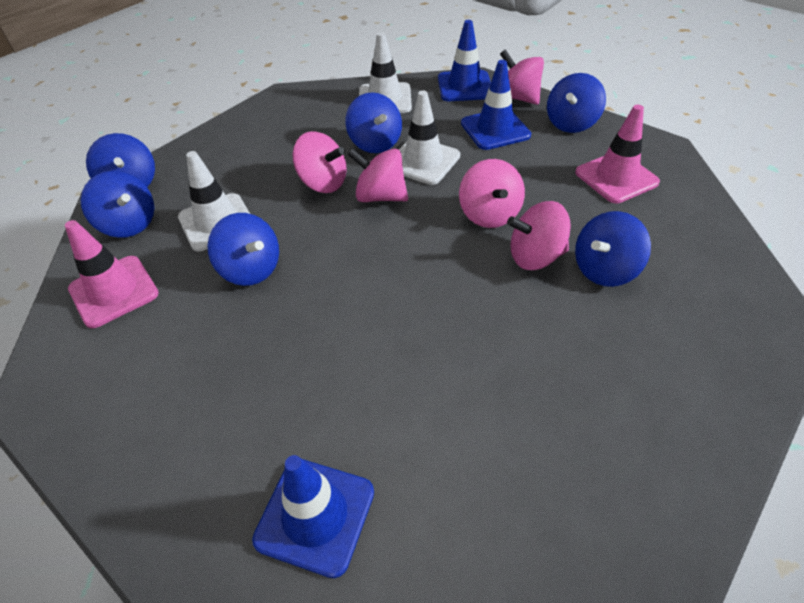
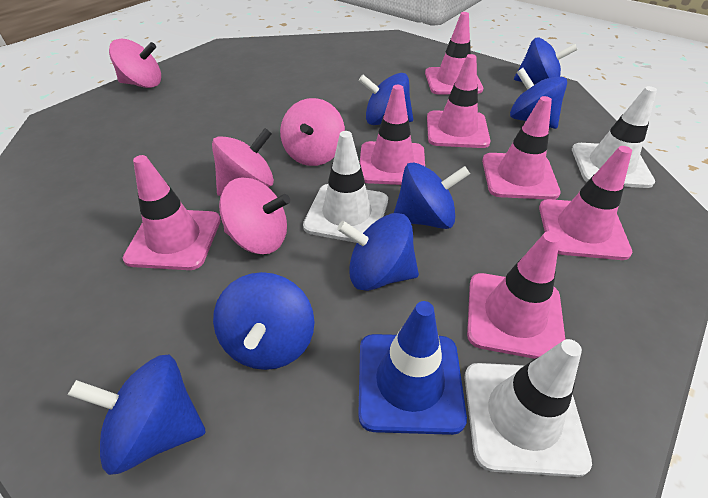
blue spinning top: [81,171,154,238] [86,133,155,187] [207,213,279,286] [345,92,402,153] [547,73,606,133] [575,211,651,287] = 6 -> [68,355,206,475] [213,272,314,370] [337,213,419,291] [359,73,413,125] [394,162,470,229] [510,68,567,129] [514,37,578,84] = 7
blue traffic cone: [252,455,374,578] [438,20,491,101] [461,60,531,150] = 3 -> [358,301,467,435] = 1
pink spinning top: [293,131,347,193] [347,148,408,202] [459,159,525,228] [500,50,544,105] [507,201,571,270] = 5 -> [109,39,161,88] [212,128,274,196] [219,177,290,254] [280,98,345,166] = 4
pink traffic cone: [65,220,159,328] [575,105,660,203] = 2 -> [123,155,221,270] [360,85,425,185] [425,12,483,95] [427,54,490,148] [467,231,565,359] [482,96,561,199] [539,146,632,260] = 7

